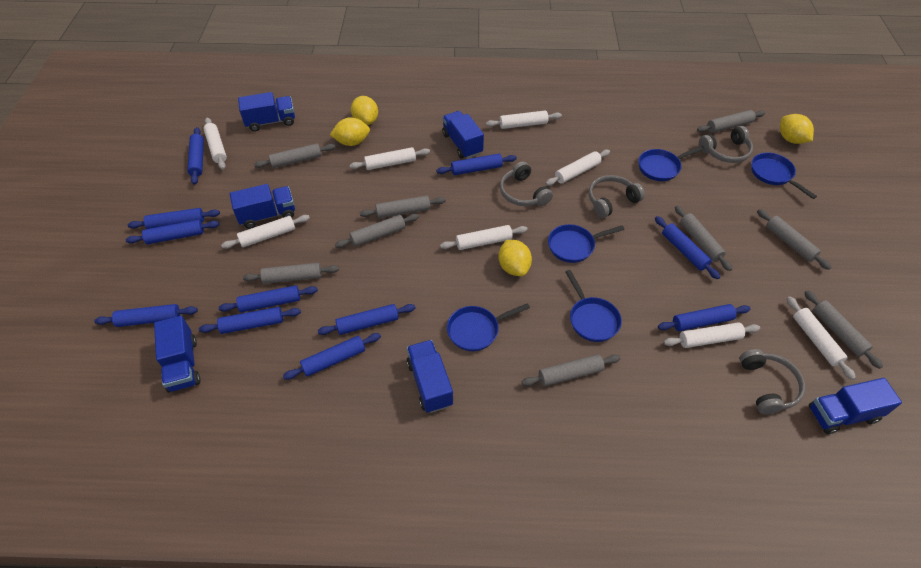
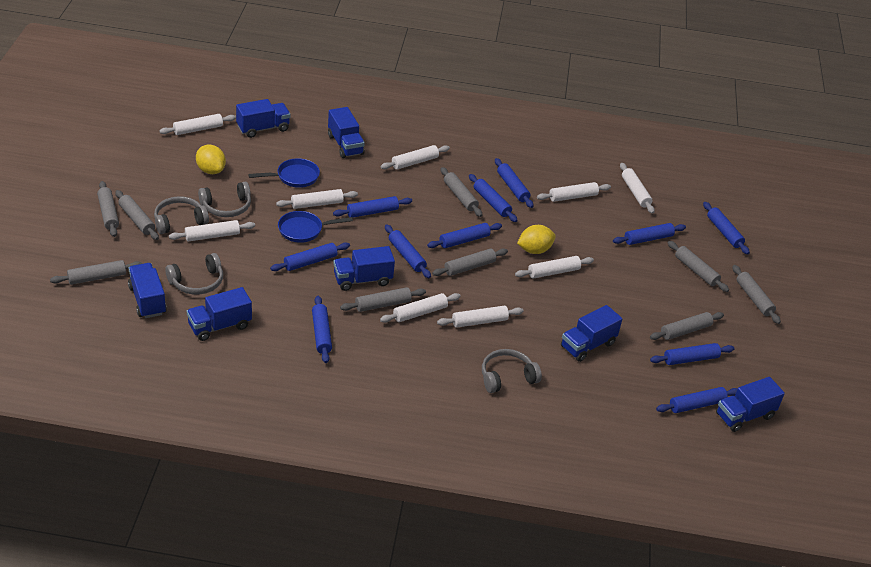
blue pan: [447,303,530,351] [548,224,625,263] [565,270,622,342] [638,146,704,181] [751,152,817,199] = 5 -> [248,158,320,188] [278,211,353,243] = 2
blue truck: [154,316,200,392] [230,184,295,229] [238,92,295,132] [407,340,453,413] [442,111,484,159] [809,378,902,434] = 6 -> [128,263,167,318] [187,287,252,341] [236,99,291,138] [328,107,365,158] [333,246,395,291] [561,305,622,362] [716,377,785,432] = 7
white rolling pin: [204,118,227,170] [221,215,310,249] [349,147,430,170] [440,225,528,250] [486,111,562,129] [545,150,610,186] [664,322,760,348] [787,296,856,380] = 8 -> [159,114,236,135] [169,220,255,242] [276,189,358,209] [380,145,450,170] [380,293,461,323] [437,306,523,328] [515,256,594,279] [537,182,611,202] [620,163,655,214] = 9
yellow lemon: [330,117,370,146] [351,96,378,125] [499,240,532,276] [780,114,814,144] = 4 -> [196,144,226,174] [517,225,556,254] = 2

